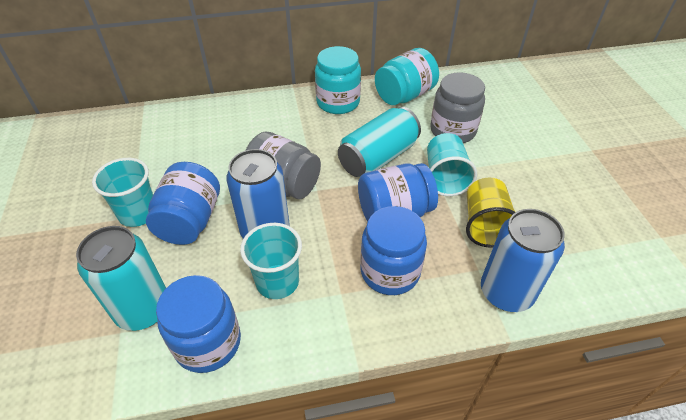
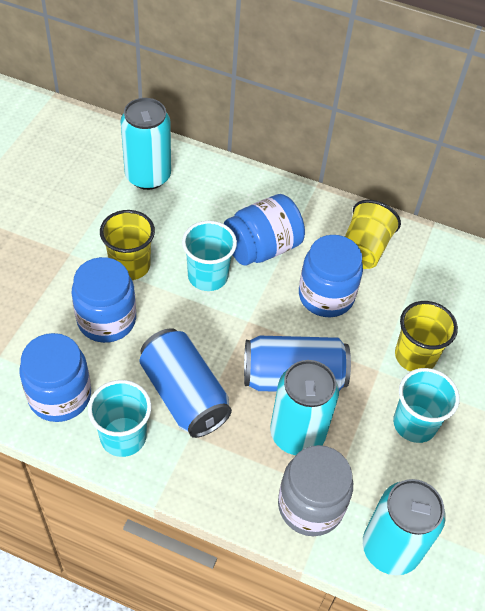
grey jar: [245,131,321,199] [430,72,485,143] = 2 -> [278,445,353,536] = 1
turquoise can: [76,226,166,331] [338,107,421,177] = 2 -> [121,98,171,190] [270,360,339,455] [363,479,446,575] = 3
turquoise jar: [315,46,361,114] [375,48,439,105] = 2 -> none = 0
yellow cup: [466,178,516,248] = 1 -> [100,210,155,280] [345,200,401,269] [395,301,458,371] = 3

